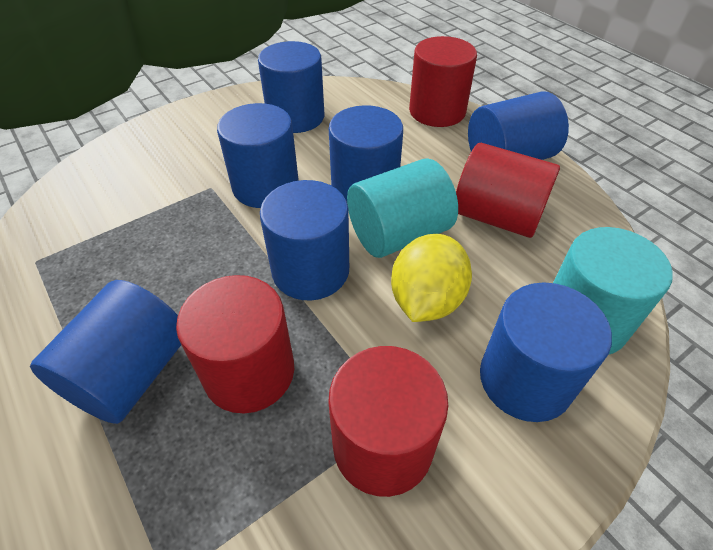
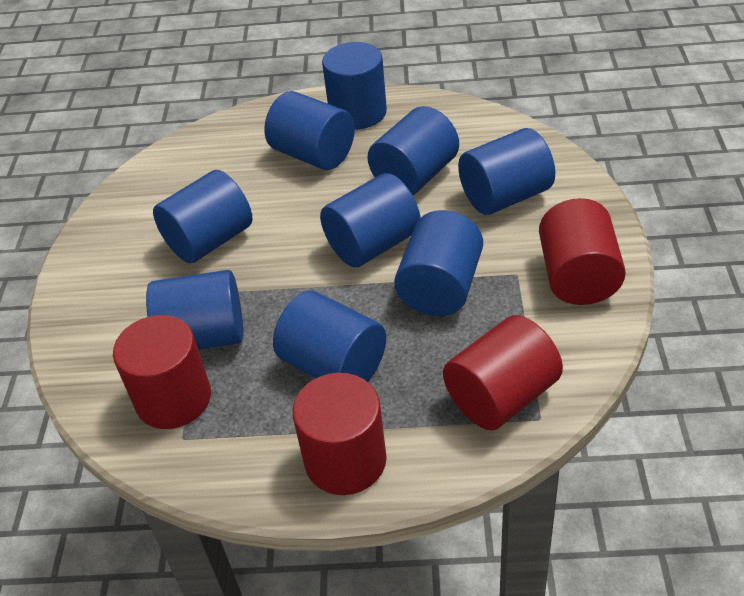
blue cylinder: [30,280,181,424] [217,103,299,208] [258,41,324,133] [260,180,349,300] [329,105,403,201] [468,91,569,160] [480,282,612,422] = 7 -> [146,270,243,349] [153,170,252,263] [264,91,355,170] [273,291,386,382] [320,173,421,268] [322,42,387,130] [368,106,459,195] [394,210,483,316] [458,128,555,215] = 9
turquoise cylinder: [347,158,458,258] [553,227,673,354] = 2 -> none = 0
yellow lemon: [391,234,472,322] = 1 -> none = 0

